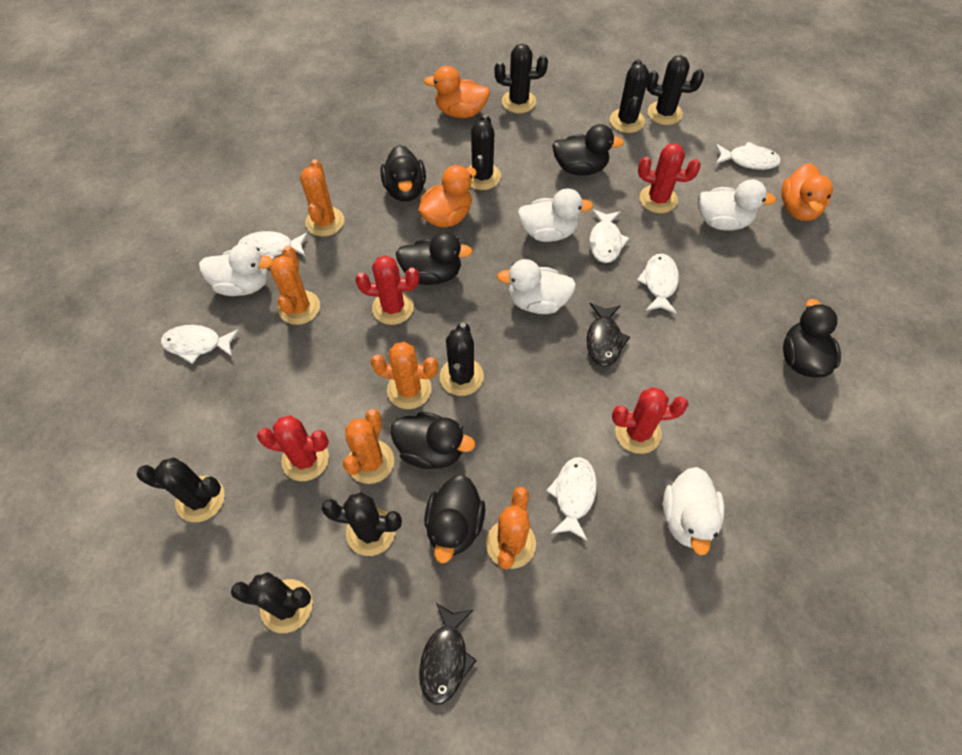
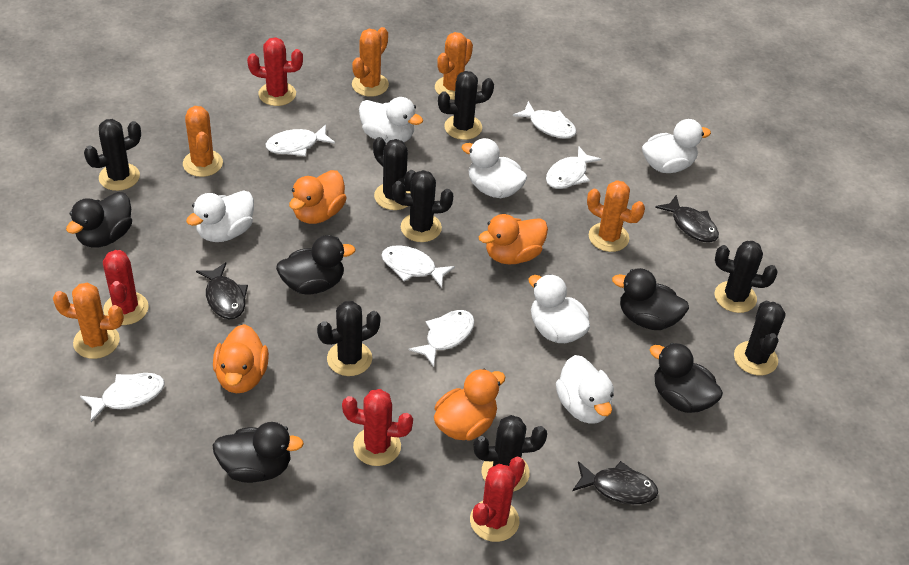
black duck: [381,145,426,202] [390,412,475,469] [396,232,473,285] [424,475,485,563] [552,124,624,176] [783,299,841,377] = 6 -> [66,192,132,248] [212,422,304,483] [276,235,356,295] [612,268,689,330] [650,343,723,413] = 5
black fish: [419,603,477,705] [586,303,630,366] = 2 -> [196,262,248,319] [572,461,658,504] [655,195,719,243] = 3
orange duck: [419,165,477,228] [424,66,490,118] [781,163,833,221] = 3 -> [213,324,269,393] [289,170,347,224] [434,369,505,441] [479,214,548,265] = 4
white duck: [199,243,273,296] [497,259,576,314] [518,189,593,242] [663,467,725,555] [698,180,776,231] = 5 -> [186,190,254,242] [359,97,423,144] [461,138,527,198] [529,274,590,343] [556,355,614,424] [642,119,711,173] = 6

